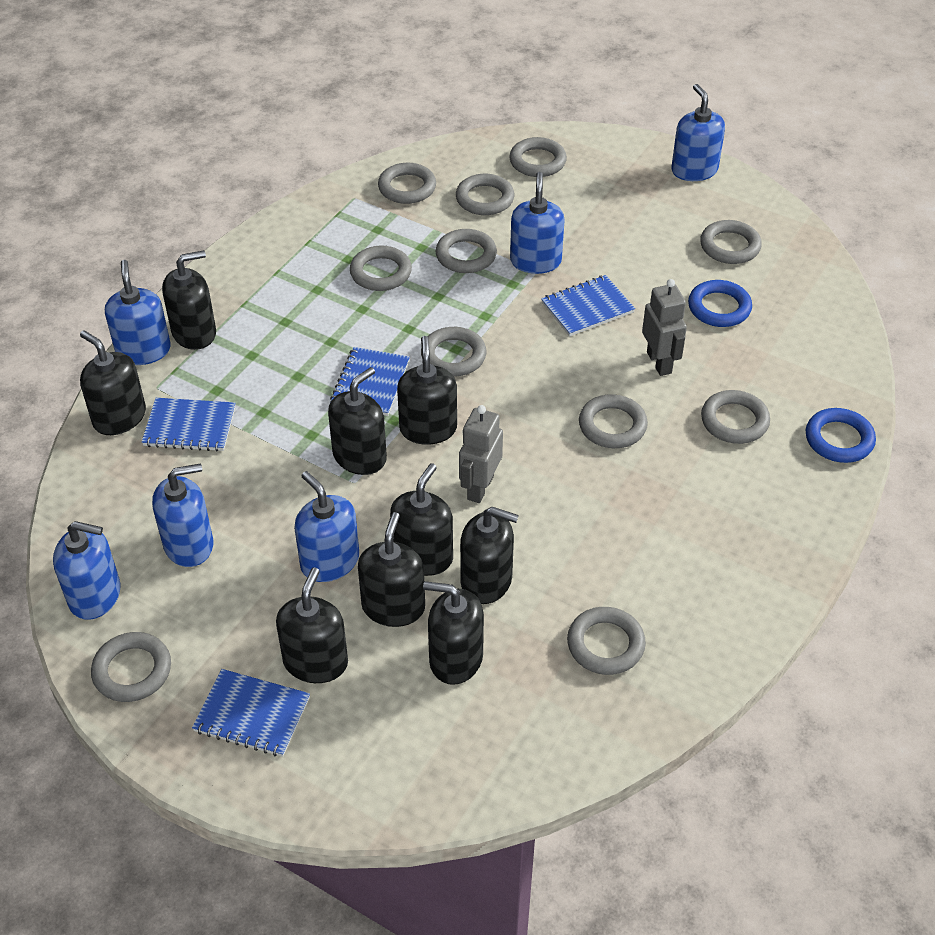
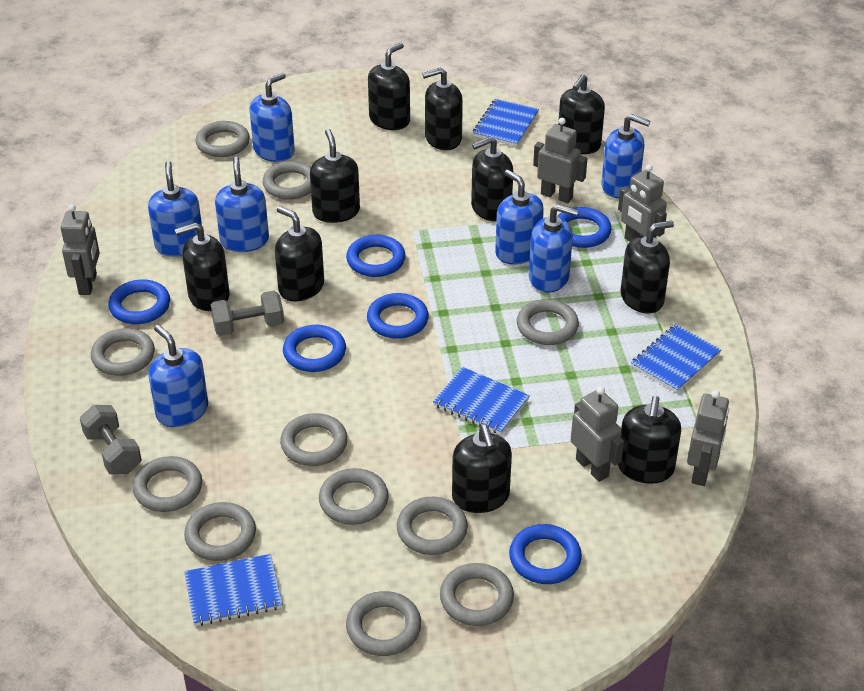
black soap dispenser: [80,330,146,435] [162,250,216,350] [276,567,348,683] [328,367,387,475] [358,512,425,627] [390,463,453,576] [397,336,457,445] [423,581,484,685] [460,507,519,604] = 9 -> [175,222,230,311] [275,206,324,301] [310,129,360,223] [368,43,410,130] [422,67,463,150] [452,425,512,513] [471,136,513,221] [558,74,605,154] [618,396,681,484] [621,220,674,313] = 10
blue ring: [688,280,752,327] [806,408,876,463] = 2 -> [108,279,170,324] [283,325,346,372] [346,235,406,277] [367,293,429,339] [509,524,582,584] [557,207,612,248] = 6
blue soap dispenser: [53,521,121,620] [105,260,171,365] [152,463,213,567] [294,471,359,582] [510,172,565,274] [671,84,725,181] = 6 -> [148,161,202,257] [148,325,208,427] [215,157,269,252] [249,73,295,162] [495,170,544,264] [529,204,578,293] [601,114,650,198] = 7
grey dumbbell: none = 0 -> [80,405,142,474] [211,291,284,336] = 2
grey robot: [459,405,503,503] [642,279,687,376] = 2 -> [61,204,100,295] [533,118,587,203] [571,386,624,482] [618,164,667,242] [687,390,729,486] = 5

